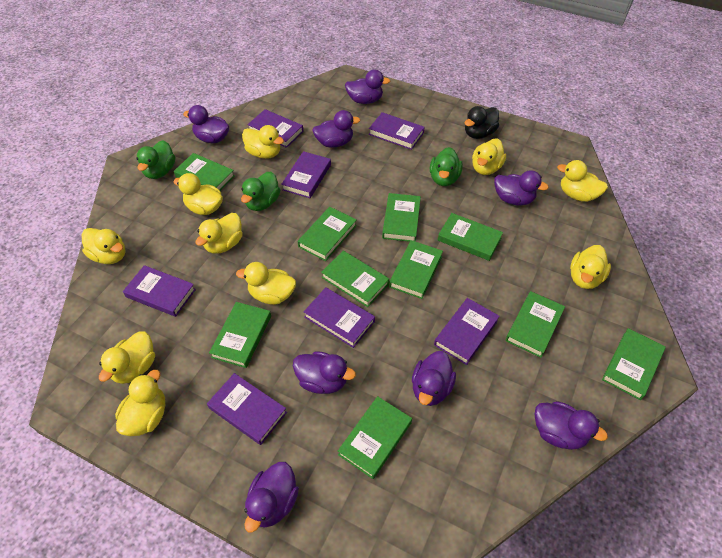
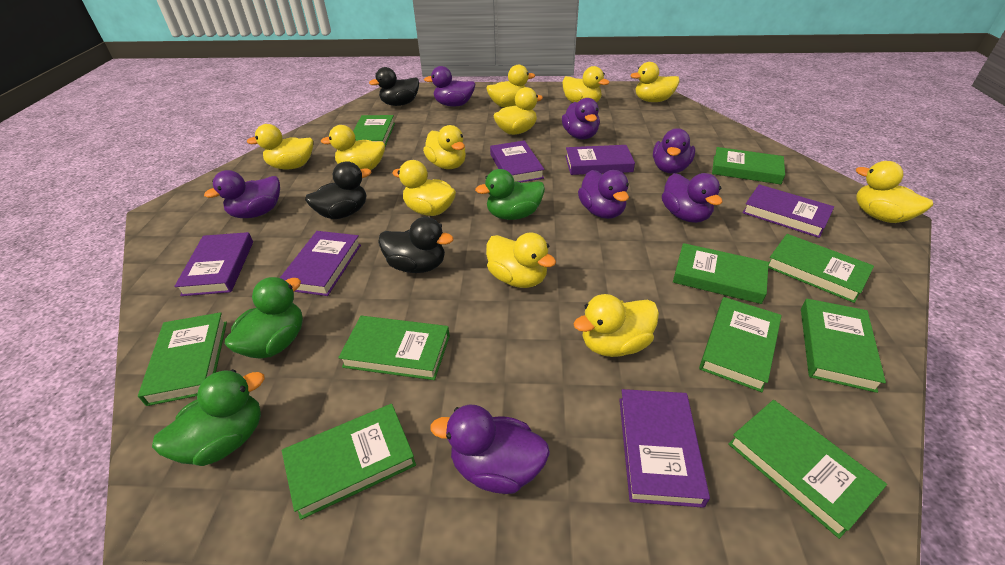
black duck: [464,106,499,139] = 1 -> [305,161,371,219] [369,67,419,106] [378,217,453,273] = 3
purple book: [123,265,196,317] [207,373,287,445] [247,109,304,148] [281,151,331,198] [304,288,375,348] [369,112,425,150] [434,298,500,365] = 7 -> [174,232,253,296] [280,231,361,296] [490,140,544,183] [565,145,635,175] [619,389,710,508] [742,184,834,238] = 6
purple duck: [183,105,229,143] [244,462,299,533] [293,351,356,394] [312,110,360,148] [345,69,390,104] [412,351,456,406] [494,170,549,206] [535,401,608,450] = 8 -> [204,170,280,218] [424,66,475,107] [430,405,550,494] [562,98,600,139] [578,170,629,219] [653,128,695,173] [662,173,722,223] = 7
yellow duck: [81,228,126,264] [99,331,155,384] [115,370,165,436] [173,173,223,215] [195,213,243,253] [236,262,296,305] [242,125,284,159] [472,138,506,175] [557,160,608,202] [570,245,611,289] = 10 -> [247,124,313,170] [321,125,385,170] [392,160,456,216] [423,125,466,169] [486,65,535,107] [486,232,556,288] [494,87,543,135] [562,66,610,103] [573,294,659,357] [630,62,679,102] [856,161,933,223] = 11

